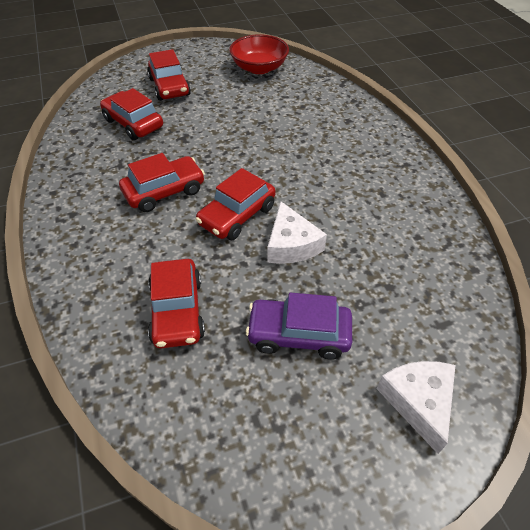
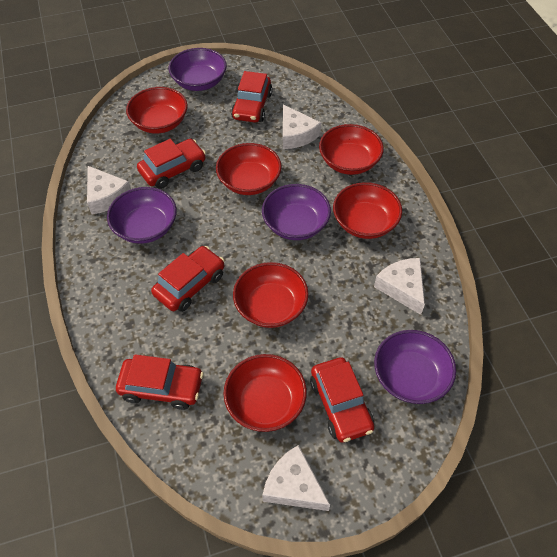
purple bowl: none = 0 -> [107,187,177,244] [169,48,227,91] [262,184,331,240] [374,330,456,404] = 4
purple car: [246,293,352,360] = 1 -> none = 0
red bowl: [229,34,289,74] = 1 -> [126,87,188,134] [216,143,282,195] [224,354,307,432] [233,262,309,328] [319,124,384,175] [333,182,402,239] = 6
white cheese: [267,201,327,264] [377,361,456,454] = 2 -> [87,166,131,214] [262,445,330,511] [283,105,321,149] [374,258,425,315] = 4

